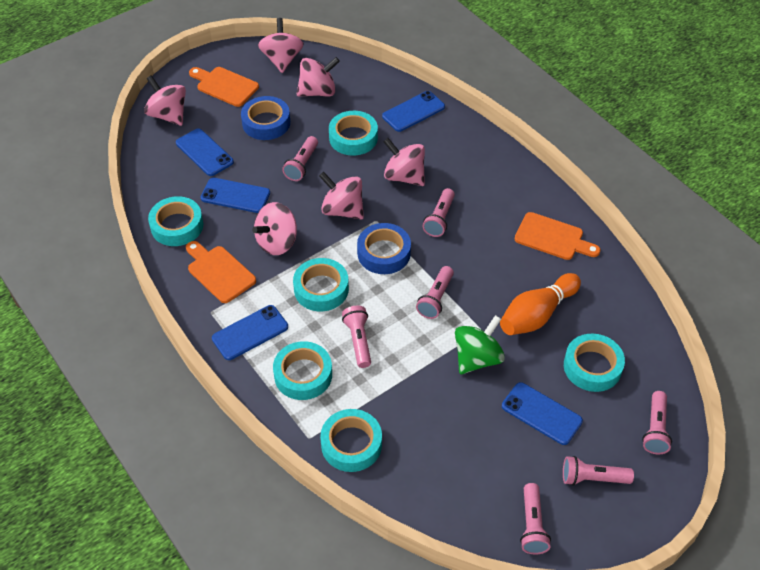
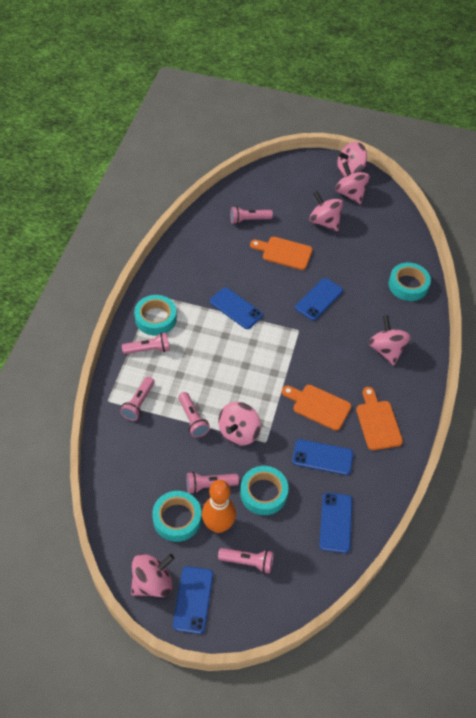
blue tape: [241,96,290,140] [357,223,411,274] = 2 -> none = 0
green spinning top: [455,315,505,374] = 1 -> none = 0
pink flashlight: [282,136,318,181] [342,306,371,368] [416,266,454,319] [423,188,455,237] [520,483,551,555] [563,456,634,486] [642,391,672,454] = 7 -> [120,376,155,421] [122,333,170,354] [178,392,210,438] [186,472,239,494] [218,548,274,574] [230,206,273,224] = 6
turquoise tape: [148,196,203,246] [273,341,332,400] [293,258,349,311] [320,409,382,472] [329,111,378,156] [564,334,625,392] = 6 -> [134,295,177,336] [152,491,201,542] [240,466,289,515] [388,263,431,301] = 4

